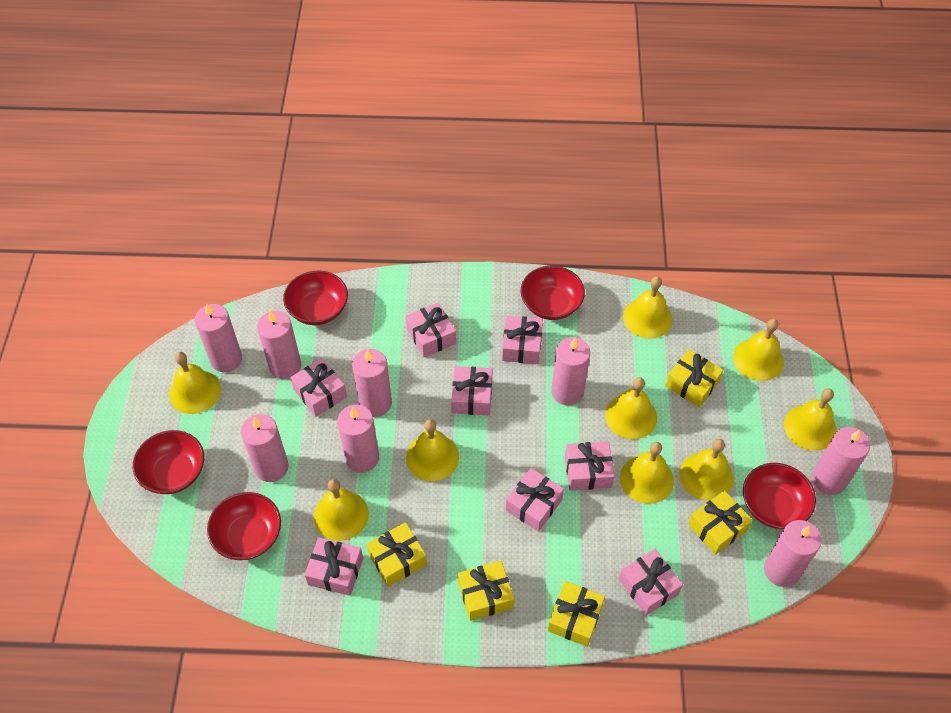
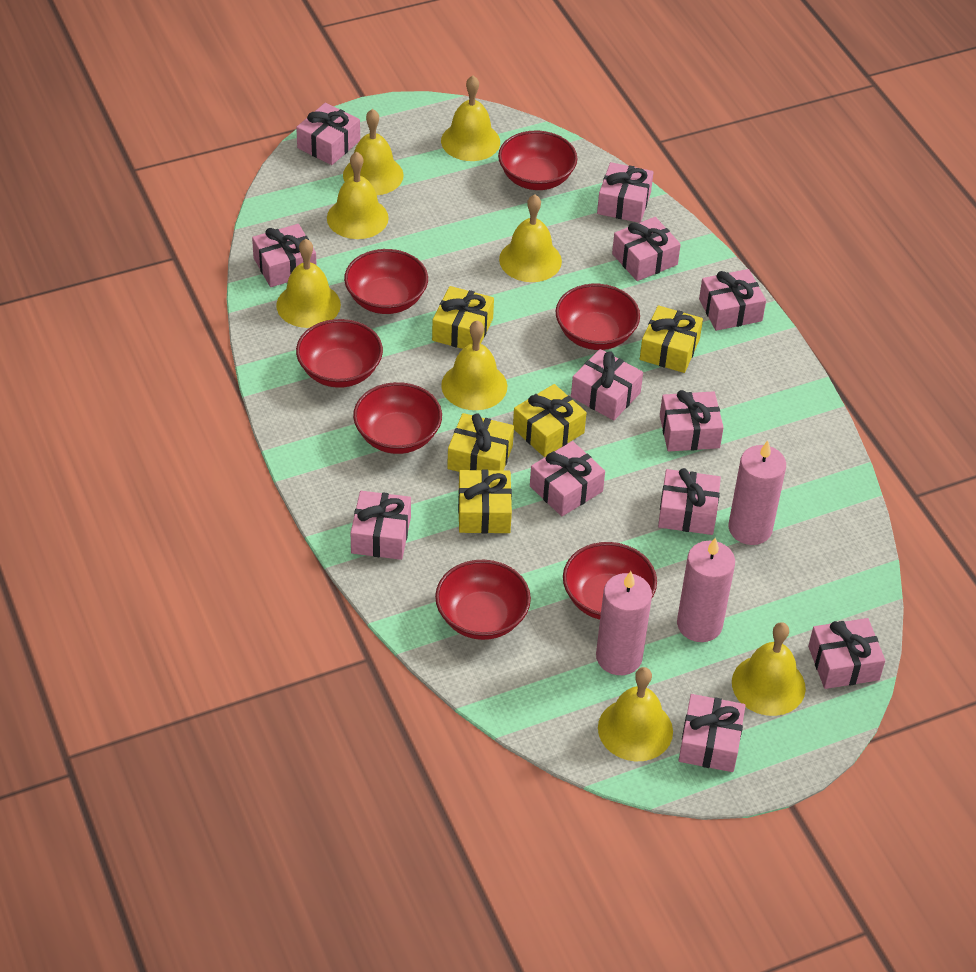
pink candle: [195,303,242,372] [241,414,289,482] [257,311,301,379] [337,405,379,473] [352,349,392,417] [551,337,590,405] [764,520,822,587] [812,427,870,495] = 8 -> [596,571,652,675] [677,538,735,642] [728,441,786,545] = 3
pink gift: [290,358,347,417] [305,537,363,596] [406,302,456,357] [451,366,492,415] [502,316,543,364] [506,468,564,532] [565,441,614,491] [619,549,683,616] = 8 -> [252,224,317,287] [296,103,360,165] [351,491,411,560] [530,441,605,516] [571,349,643,420] [597,162,653,223] [612,217,681,281] [658,468,721,535] [660,390,724,452] [678,694,746,772] [699,269,766,331] [808,618,885,689] = 12
red bowl: [133,430,204,494] [207,492,281,560] [283,271,348,325] [521,266,585,320] [743,463,816,529] = 5 -> [296,319,383,388] [344,249,428,314] [353,382,442,454] [435,560,531,640] [498,131,578,190] [556,284,640,350] [563,542,657,620] = 7
yellow bell: [169,352,221,414] [314,479,369,541] [406,419,459,481] [605,377,657,439] [620,442,674,504] [623,276,673,339] [680,439,733,501] [733,319,784,381] [784,389,837,451] = 9 -> [276,239,341,328] [327,152,389,239] [343,109,404,195] [441,76,500,161] [441,320,507,410] [499,195,562,282] [598,667,673,761] [732,622,806,716] = 8

